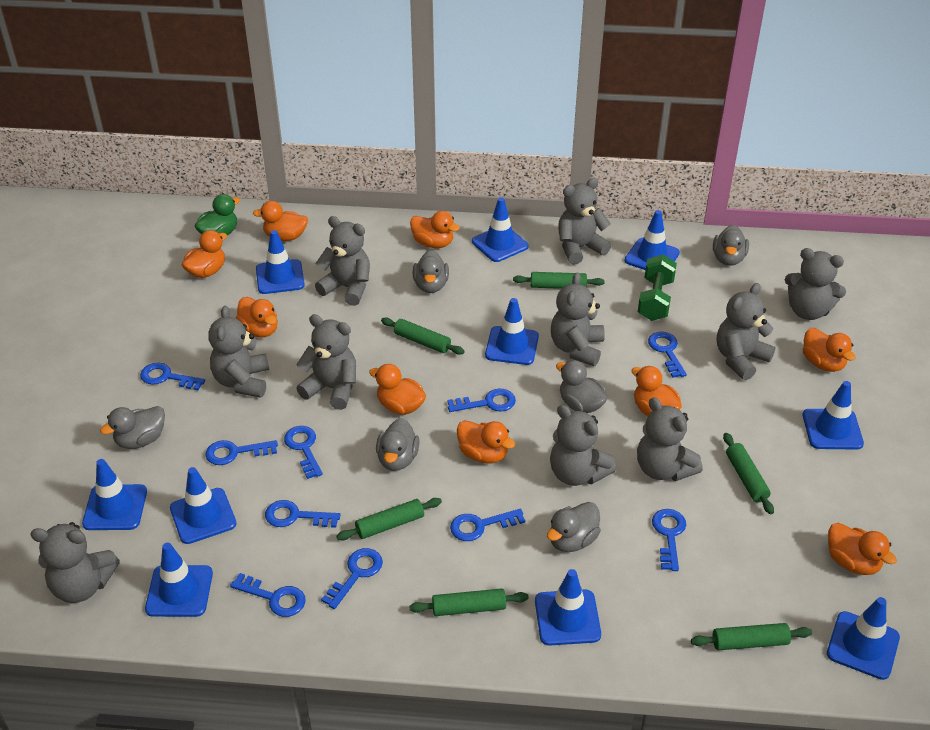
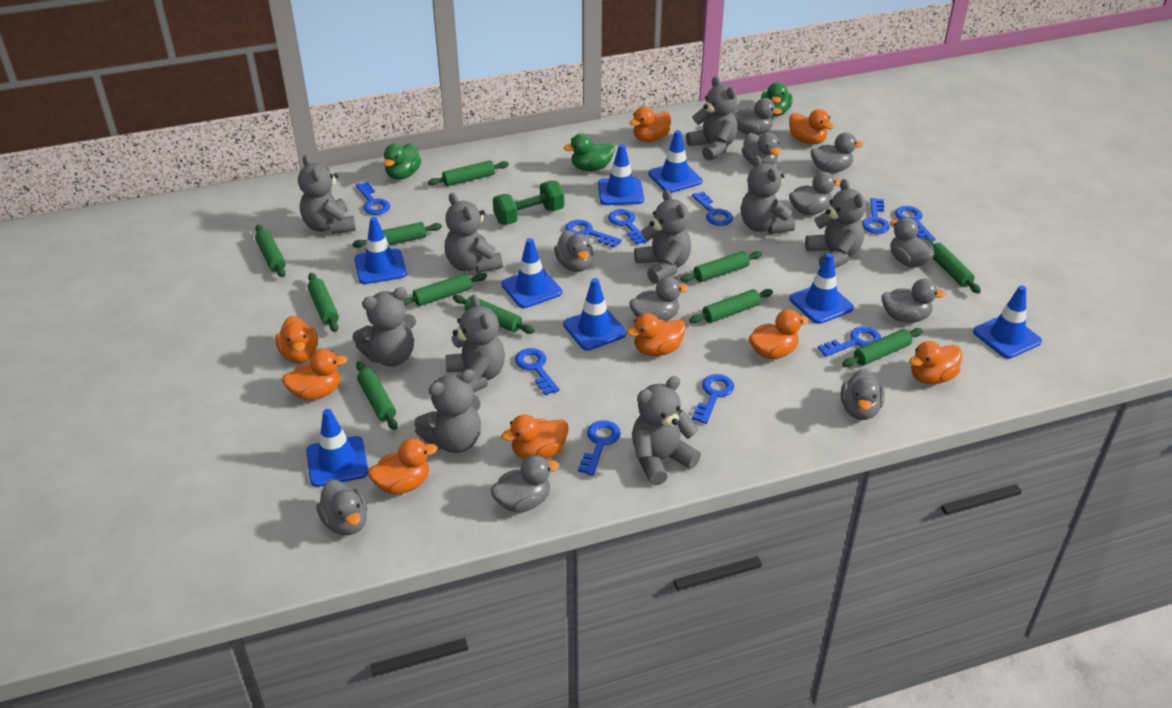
blue traffic cone: [82,459,147,530] [145,542,213,617] [170,467,236,544] [256,230,305,294] [472,197,529,262] [485,298,539,365] [535,569,601,646] [624,210,680,270] [803,381,864,450] [827,597,900,680] = 10 -> [306,409,369,487] [354,217,407,284] [501,238,562,308] [563,278,627,351] [598,144,644,205] [648,130,702,193] [789,253,854,324] [973,285,1042,358] = 8
green duck: [195,194,240,235] = 1 -> [384,143,421,180] [564,133,615,171] [761,82,793,116] = 3
green rolling pin: [337,498,442,540] [381,318,465,355] [409,588,529,616] [513,272,605,289] [691,623,812,650] [723,433,774,514] = 6 -> [255,225,286,277] [308,273,339,332] [352,222,442,248] [356,361,398,430] [403,273,487,306] [428,160,509,186] [453,295,534,334] [680,251,762,282] [689,289,773,324] [842,328,923,367] [924,237,981,294] = 11
grey duck: [100,406,165,449] [376,418,420,471] [413,250,449,293] [547,502,601,552] [556,360,607,413] [713,225,749,266] = 6 -> [316,480,368,535] [490,455,559,512] [554,230,593,272] [629,277,689,321] [732,98,782,135] [742,133,780,165] [789,172,841,215] [811,132,863,173] [841,369,885,420] [881,279,946,323] [890,217,935,268] = 11

